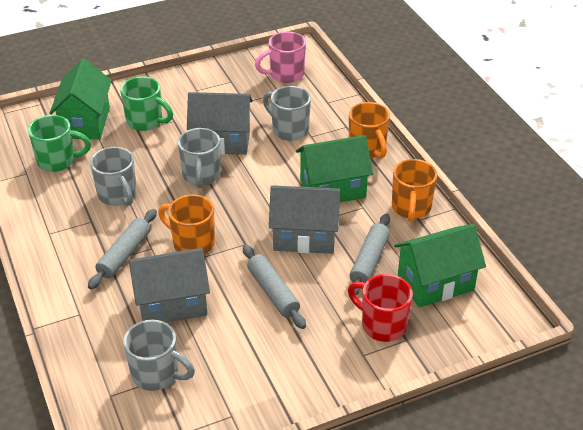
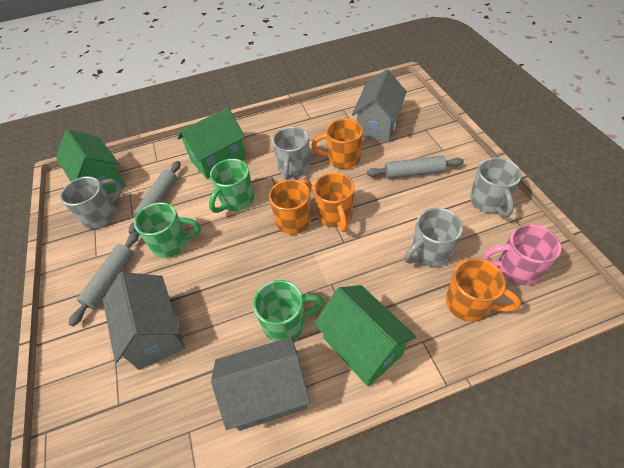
green mug: [28,115,91,172] [120,76,173,131] = 2 -> [134,202,201,258] [209,159,254,213] [253,280,324,342] = 3
orange mug: [158,194,215,254] [349,102,390,159] [392,159,437,222] = 3 -> [269,179,312,234] [311,119,363,169] [313,173,355,232] [446,258,521,322] = 4
red mug: [348,274,413,342] = 1 -> none = 0

